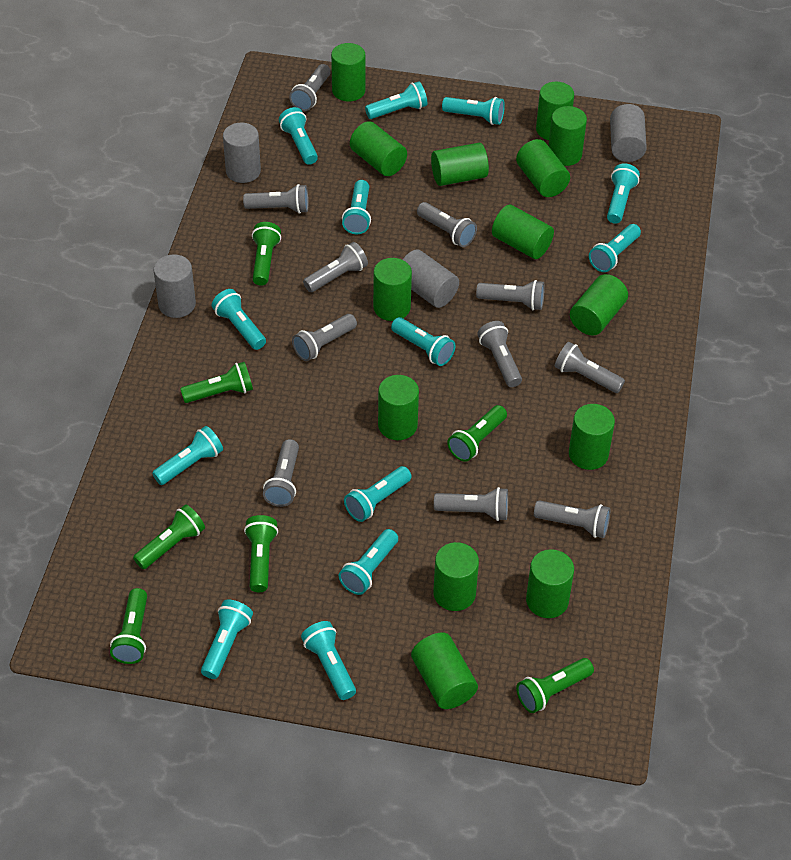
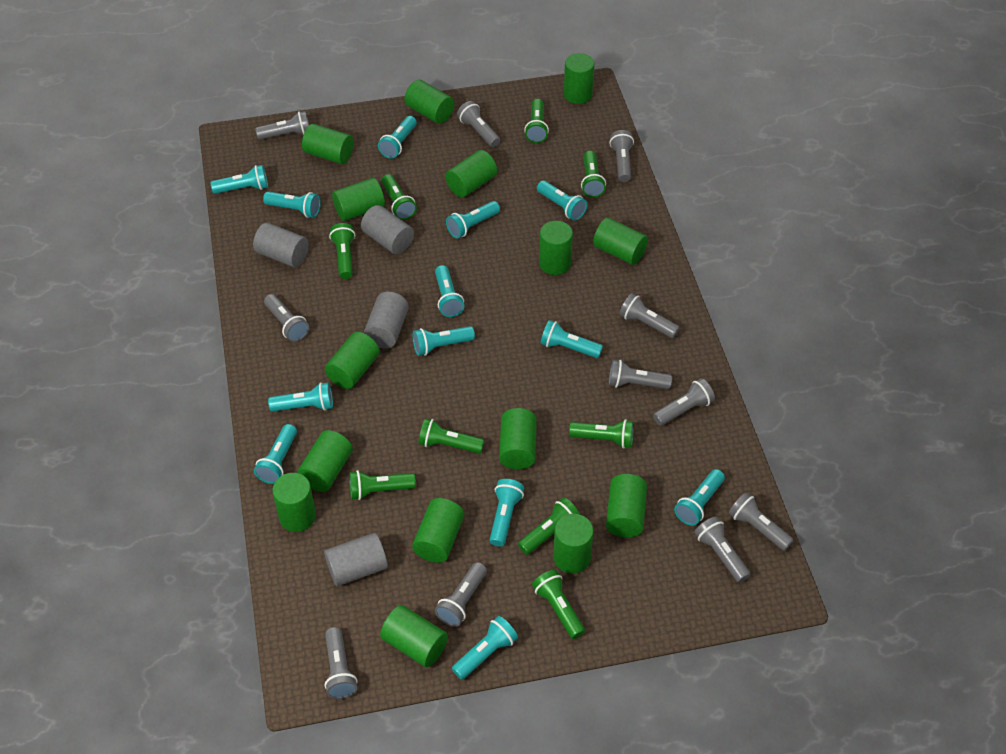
green cylinder: [331,43,365,102] [350,121,407,176] [373,258,412,321] [378,375,419,440] [411,632,478,709] [431,143,489,186] [433,542,479,611] [492,205,554,259] [516,139,570,197] [526,549,574,618] [536,82,574,140] [549,106,587,166] [569,404,615,470] [570,274,628,336] = 14 -> [272,473,316,532] [297,430,353,492] [302,124,354,164] [325,332,380,389] [332,178,385,221] [380,605,448,667] [405,80,454,124] [412,498,464,563] [445,150,497,198] [499,408,537,469] [539,221,573,275] [553,514,594,574] [564,53,594,104] [593,218,648,265] [606,474,647,537] = 15
green flashlight: [110,588,147,664] [133,505,205,569] [180,362,253,403] [244,515,278,592] [252,222,281,286] [447,405,507,462] [516,658,594,713] = 7 -> [329,223,355,279] [349,470,416,500] [381,174,417,220] [418,418,484,453] [518,498,580,555] [524,99,549,143] [532,570,585,639] [569,419,634,448] [581,151,606,198] = 9

